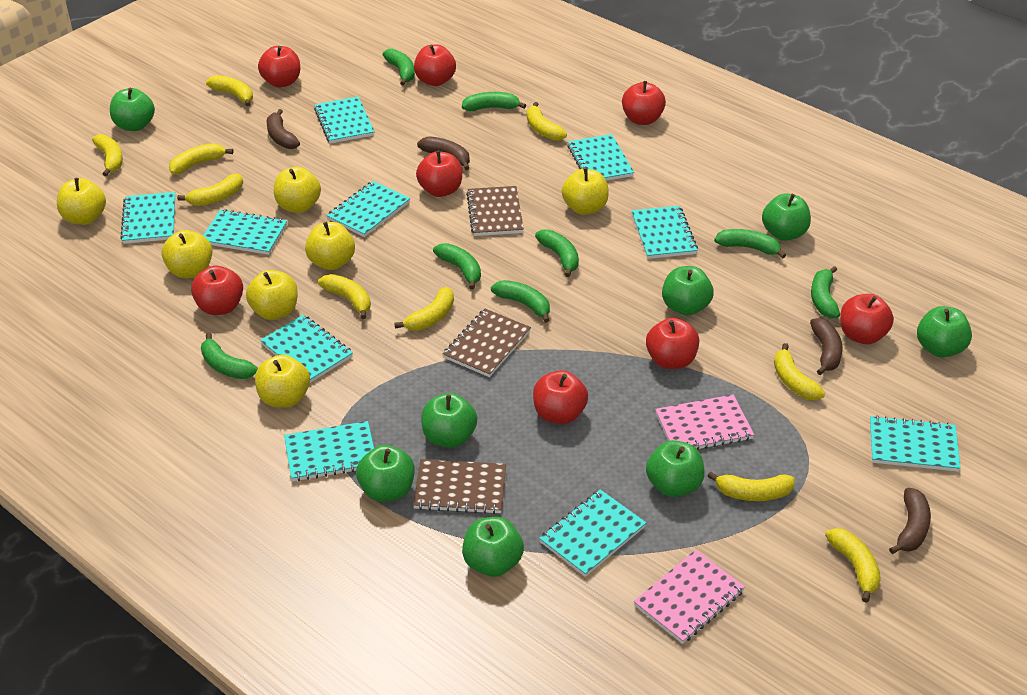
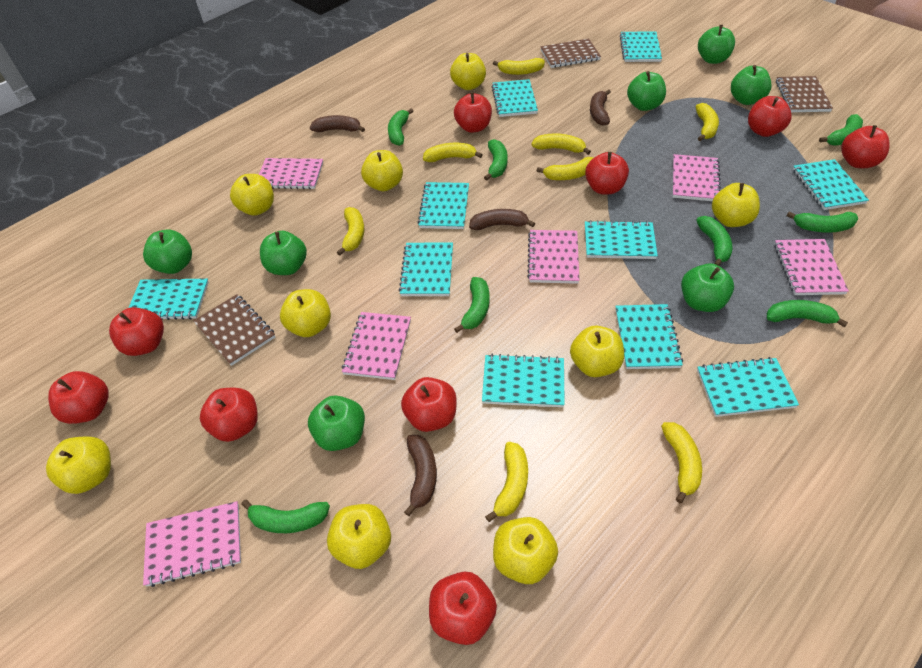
green apple: [110,88,155,131] [356,445,414,502] [421,393,477,448] [462,517,524,577] [646,440,704,497] [662,266,714,316] [762,193,811,241] [917,306,972,357] = 8 -> [143,229,192,274] [260,231,307,275] [308,395,365,451] [627,71,666,111] [681,263,734,312] [698,25,735,64] [731,65,772,105] = 7
pink notebook: [634,550,745,644] [655,394,754,450] = 2 -> [143,501,241,587] [259,158,323,189] [342,312,411,380] [527,230,579,284] [673,154,721,201] [774,239,849,295] = 6
red apple: [191,266,243,315] [258,46,300,88] [414,44,456,86] [416,151,462,197] [533,370,588,424] [622,81,666,125] [646,318,699,369] [840,294,894,344] = 8 -> [48,371,109,424] [109,307,164,356] [200,388,258,442] [401,377,456,432] [429,572,497,645] [454,92,492,133] [585,152,629,195] [748,96,792,137] [841,125,890,168] = 9
yellow apple: [57,178,106,225] [162,230,213,278] [246,270,298,320] [255,355,310,408] [274,167,321,213] [305,222,355,270] [562,168,609,215] = 7 -> [46,437,111,494] [230,174,274,216] [280,289,331,337] [327,504,391,569] [361,150,403,191] [450,53,486,90] [493,517,558,584] [570,326,624,377] [712,183,760,227] = 9
yellow banana: [92,134,123,177] [169,143,233,174] [177,174,243,206] [206,75,253,106] [318,274,371,319] [394,287,454,331] [527,102,567,141] [708,471,795,501] [774,343,825,400] [825,528,881,603] = 10 -> [337,207,364,256] [423,143,483,162] [485,442,528,522] [493,58,545,75] [532,133,591,155] [536,157,594,180] [661,422,702,503] [696,103,719,141] = 8

